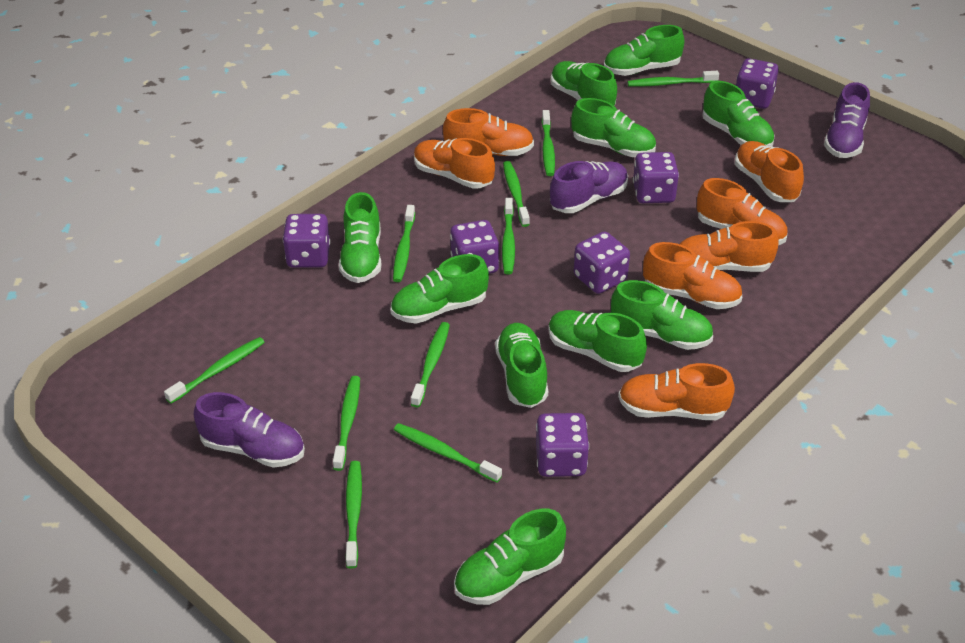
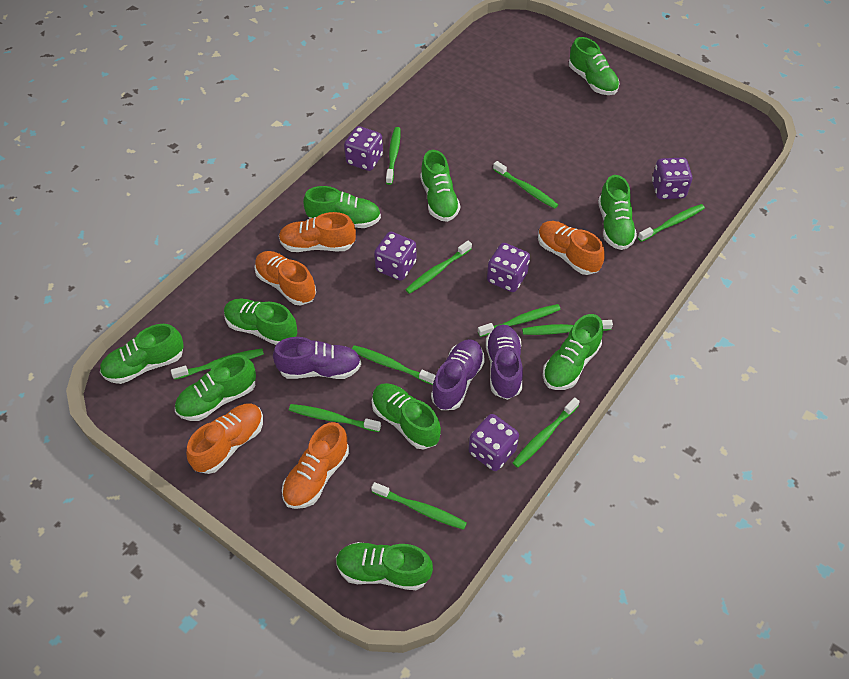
green toothbrush: [164,337,265,404] [333,376,360,471] [345,461,362,569] [393,205,415,282] [394,423,502,483] [411,322,450,407] [502,198,515,275] [503,161,530,227] [541,110,555,176] [627,71,719,87] = 10 -> [171,348,264,380] [289,404,381,432] [352,345,436,385] [371,482,467,530] [386,127,400,185] [405,241,472,294] [478,304,561,337] [493,161,558,209] [512,397,580,468] [522,320,613,335] [638,204,705,242] = 11
orange shoe: [414,138,495,189] [443,108,534,156] [618,363,735,420] [643,242,742,309] [680,221,779,272] [697,178,788,245] [735,141,804,202] = 7 -> [186,404,263,474] [255,251,316,305] [279,212,356,252] [282,422,349,509] [538,221,605,275] = 5
purple dice: [283,214,330,268] [450,220,499,274] [536,413,589,477] [574,231,630,294] [633,152,679,203] [736,58,779,109] = 6 -> [344,126,383,171] [374,232,417,281] [469,414,519,471] [487,243,530,292] [652,158,692,199] = 5

